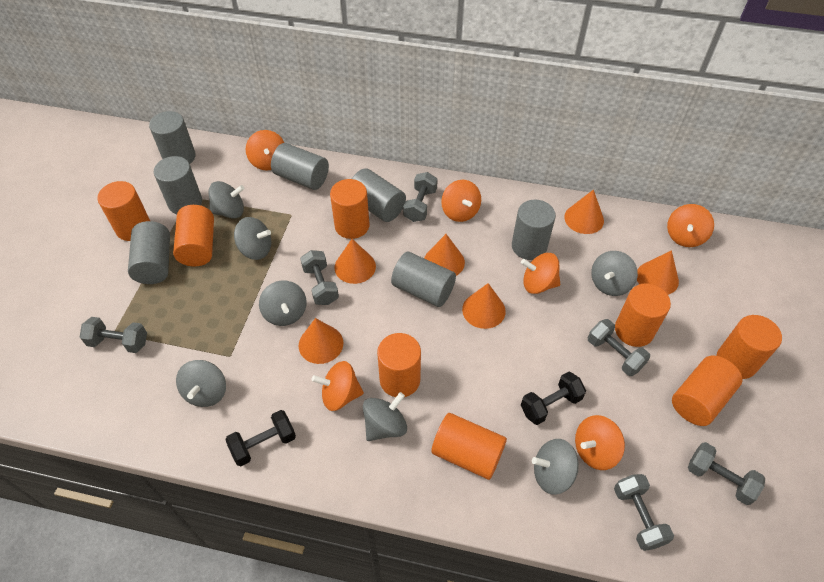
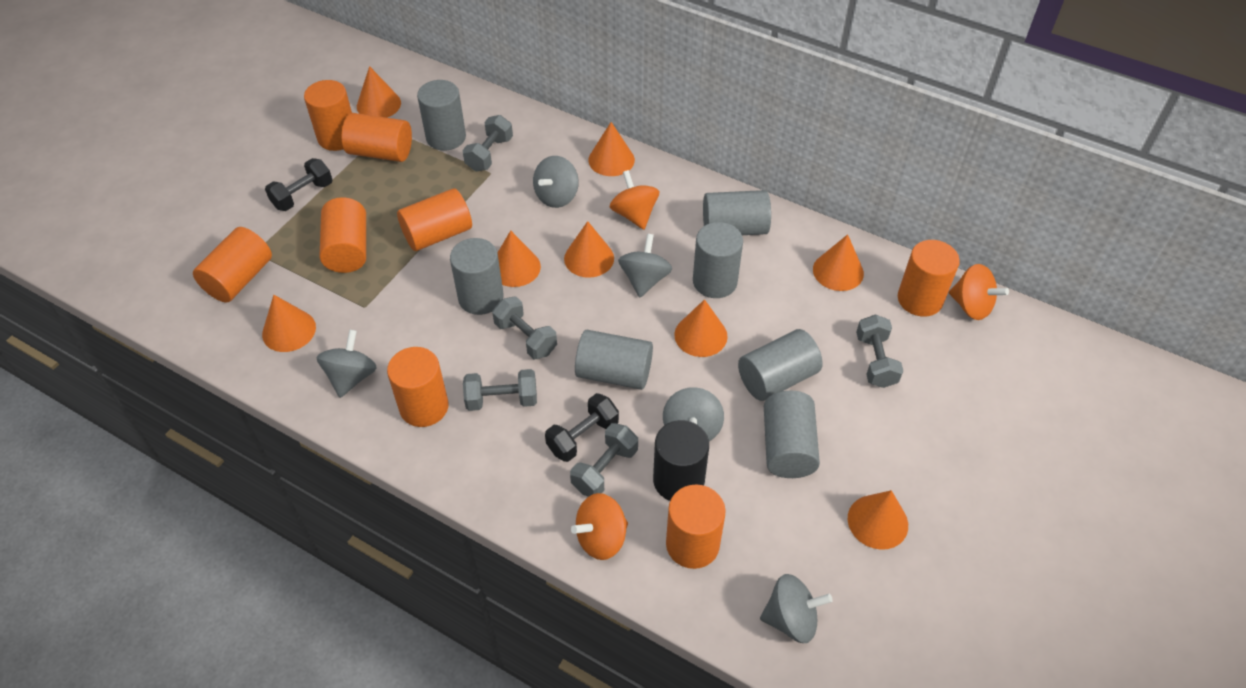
black cylinder: none = 0 -> [653,420,709,501] = 1
grey dumbbell: [80,317,147,353] [300,250,339,305] [403,172,438,222] [588,319,650,376] [614,474,674,551] [688,442,765,505] = 6 -> [462,115,513,171] [463,369,537,411] [492,296,557,359] [570,423,638,497] [856,314,903,388] = 5
grey spinning top: [176,360,226,407] [208,181,244,219] [234,217,272,260] [259,280,307,326] [363,392,407,441] [532,439,579,495] [591,251,638,296] = 7 -> [316,330,377,398] [533,156,579,208] [618,234,672,298] [663,387,724,441] [760,574,833,643] = 5
orange cone: [299,318,343,364] [335,239,376,284] [424,234,465,276] [462,283,506,329] [564,190,604,234] [637,250,679,295] = 6 -> [262,295,316,352] [357,66,401,118] [498,230,541,287] [564,221,614,278] [588,122,635,176] [674,299,728,357] [813,234,864,291] [848,490,908,550] = 8
orange spinning top: [246,130,284,171] [311,361,364,411] [441,180,481,222] [521,253,560,294] [575,415,625,470] [667,204,714,247] = 6 -> [571,493,628,560] [610,170,659,230] [949,264,1009,320] = 3

